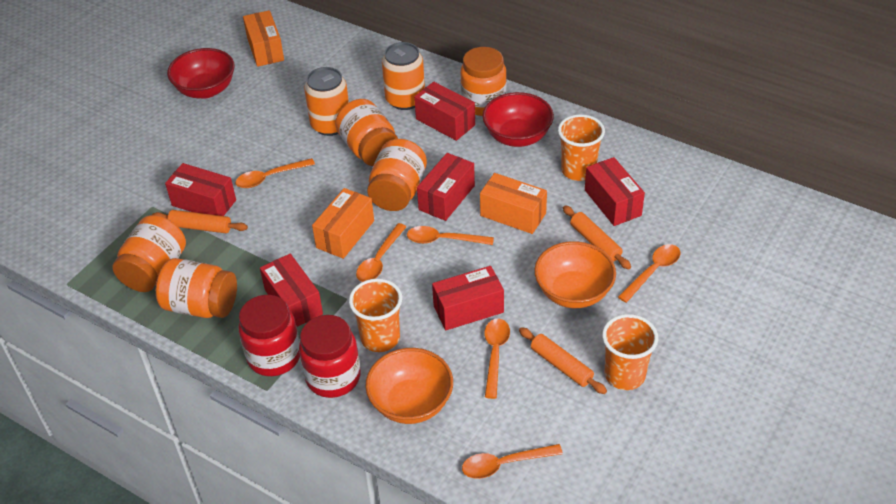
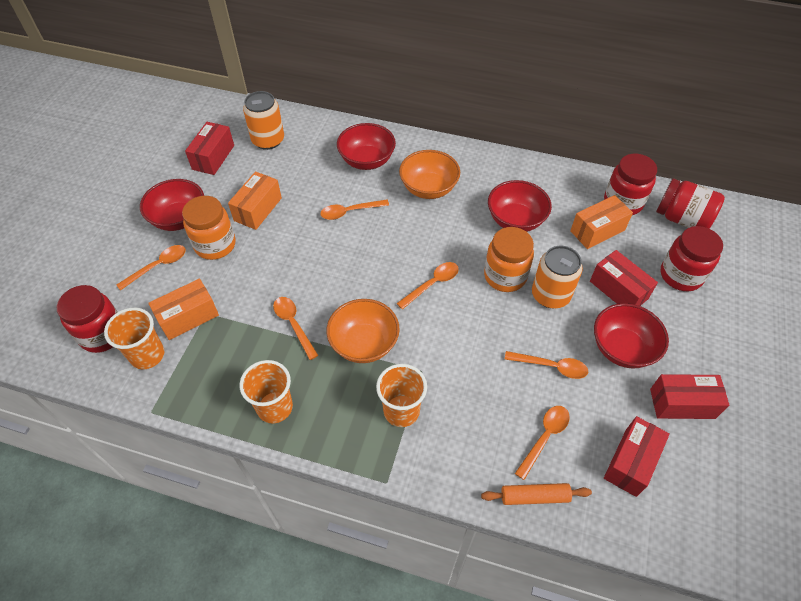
orange jar: [113,215,186,292] [156,258,237,318] [335,99,398,166] [367,139,427,211] [460,47,507,116] = 5 -> [182,196,236,260] [484,227,534,292] = 2
orange rolling pin: [152,210,248,233] [519,327,607,394] [563,205,631,269] = 3 -> [481,483,592,505] = 1
red bowl: [167,48,235,99] [482,92,554,147] = 2 -> [140,179,204,231] [337,123,396,170] [488,180,552,232] [594,303,669,369] = 4
red box: [165,163,236,216] [260,254,323,327] [414,82,475,141] [417,153,475,221] [432,266,504,330] [585,157,645,226] = 6 -> [185,122,234,175] [590,250,658,306] [604,416,670,497] [650,374,729,419] = 4
red jar: [239,295,300,376] [299,315,361,398] = 2 -> [57,285,118,353] [604,154,657,215] [656,179,725,229] [660,226,723,291] = 4

